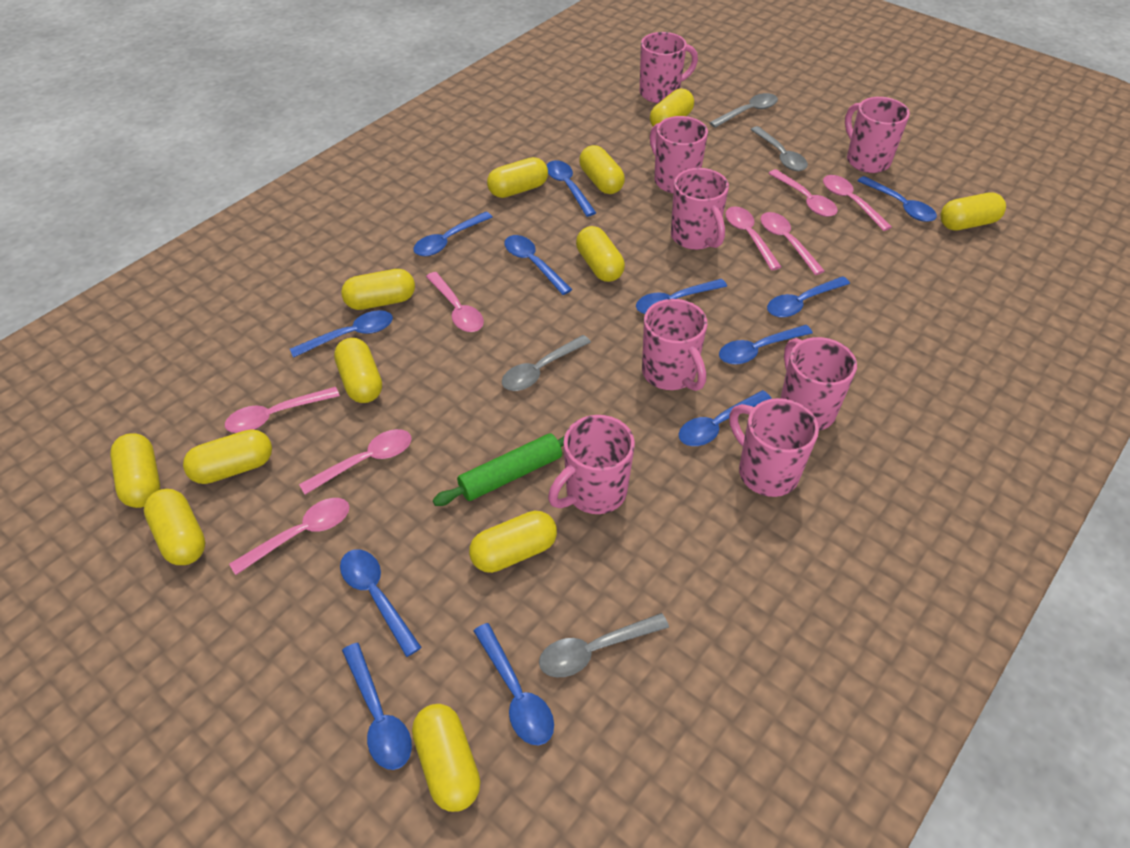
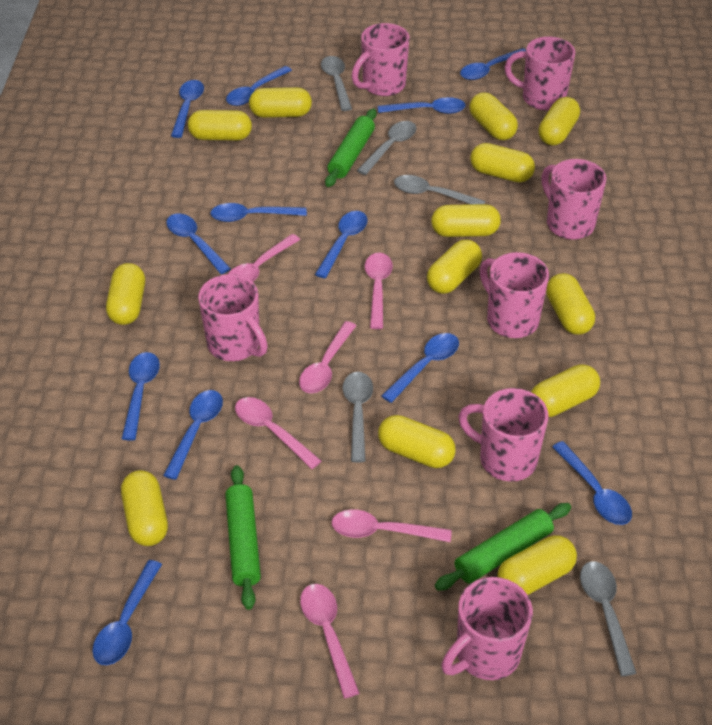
green rolling pin: [433,433,565,506] = 1 -> [225,465,261,610] [325,109,377,187] [435,503,571,591] = 3
grey spoon: [502,335,591,391] [539,613,669,677] [709,93,778,128] [750,126,808,171] = 4 -> [321,56,352,111] [342,372,373,462] [357,121,416,175] [394,175,485,204] [580,561,637,676] = 5
pink mug: [548,415,635,514] [640,32,698,103] [642,299,708,391] [650,116,708,194] [671,168,729,250] [729,398,819,497] [781,337,857,431] [845,97,910,173] = 8 -> [198,274,268,361] [352,23,409,96] [441,577,533,680] [458,388,548,482] [480,252,549,338] [504,37,575,110] [541,159,606,240] = 7
pink spoon: [225,387,340,433] [229,498,349,575] [299,429,412,495] [426,272,484,332] [725,206,781,270] [761,212,825,275] [768,169,838,217] [823,175,892,231] = 8 -> [228,234,300,282] [235,397,321,469] [299,321,356,394] [300,584,359,698] [332,510,452,542] [365,253,393,329] = 6
yellow capsule: [110,433,160,508] [144,489,206,565] [183,429,272,484] [334,338,382,403] [341,269,415,310] [412,704,480,812] [469,511,557,573] [487,157,548,198] [576,226,625,282] [579,145,625,194] [650,89,694,126] [940,192,1006,231] = 12 -> [106,263,145,325] [121,470,168,546] [188,110,252,140] [249,87,312,118] [378,415,456,468] [427,239,482,294] [431,204,501,237] [469,92,518,140] [470,143,535,183] [497,535,577,595] [531,365,600,417] [538,97,580,146] [546,273,595,335] = 13

